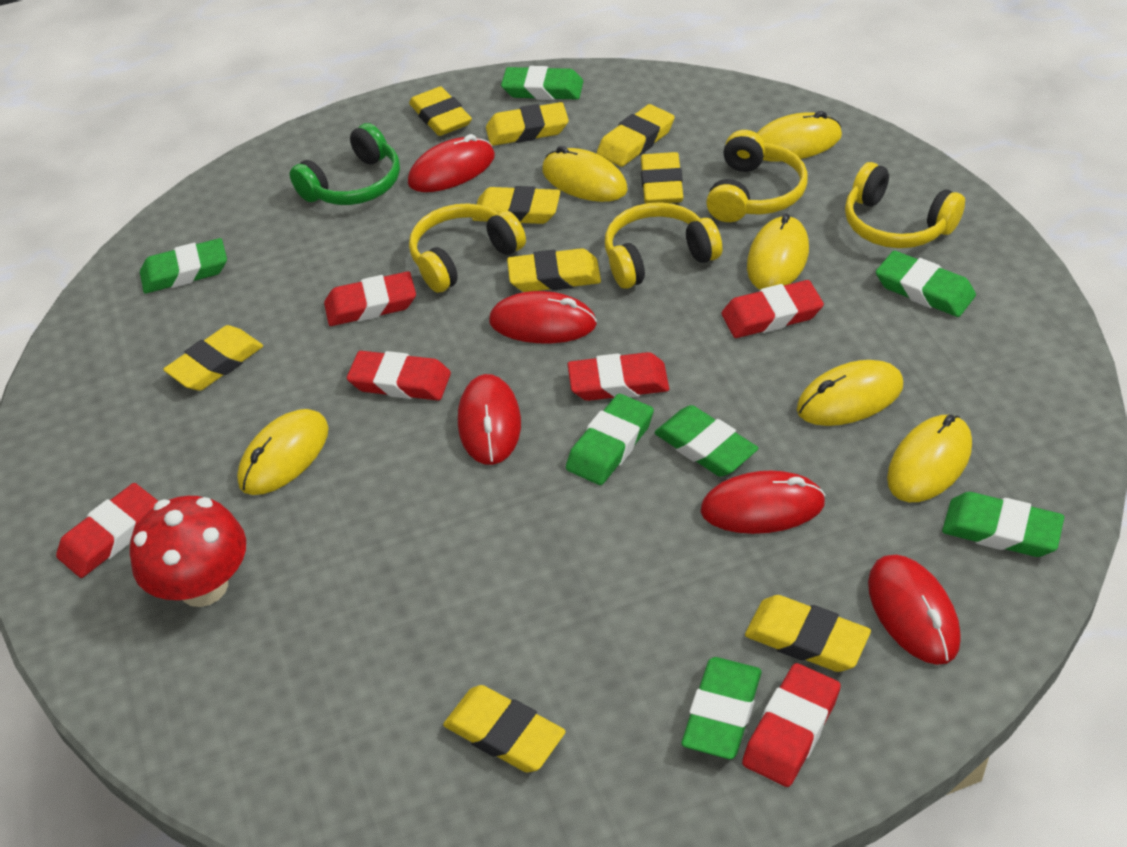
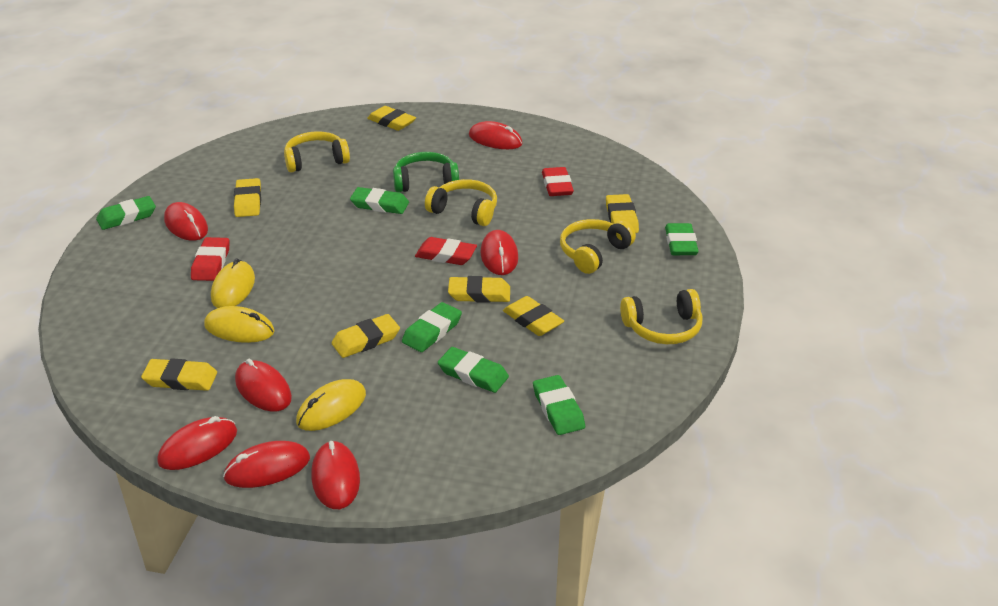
green eraser: [140,238,227,294] [501,66,583,100] [566,394,654,485] [654,405,758,477] [682,657,762,759] [876,251,976,317] [942,492,1064,557] = 7 -> [96,196,156,230] [350,187,409,214] [402,302,462,352] [438,347,509,393] [533,375,585,435] [665,223,699,255] = 6
red eraser: [56,483,158,578] [324,271,416,326] [347,351,451,400] [568,352,669,401] [721,280,824,338] [742,663,841,787] = 6 -> [191,237,230,281] [415,237,477,265] [542,167,574,196] = 3
red mouse: [408,134,495,192] [458,374,521,465] [489,291,597,343] [701,471,826,534] [868,555,961,665] = 5 -> [157,416,237,470] [164,202,208,241] [223,441,310,488] [235,359,292,412] [311,441,360,509] [469,121,523,149] [481,230,518,275] = 7
red mushroom: [130,496,246,607] = 1 -> none = 0
yellow eraser: [163,325,263,391] [409,87,472,136] [443,685,566,773] [472,186,561,224] [486,102,569,146] [507,248,601,292] [597,104,675,167] [641,152,683,204] [745,595,871,672] = 9 -> [141,358,217,391] [234,178,261,217] [332,314,400,358] [367,106,416,131] [448,276,510,303] [503,296,564,336] [606,194,639,233] = 7
yellow mouse: [237,409,329,495] [542,146,628,202] [747,213,809,290] [757,111,842,162] [797,360,903,426] [887,415,972,502] = 6 -> [204,306,275,343] [211,258,255,308] [296,379,366,431] = 3

